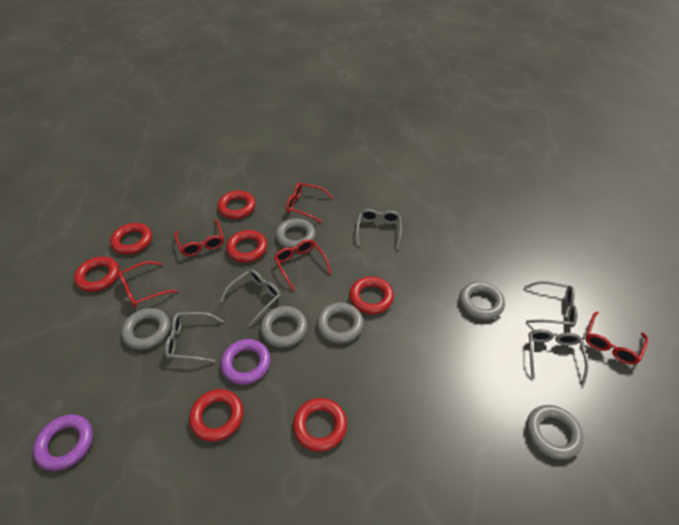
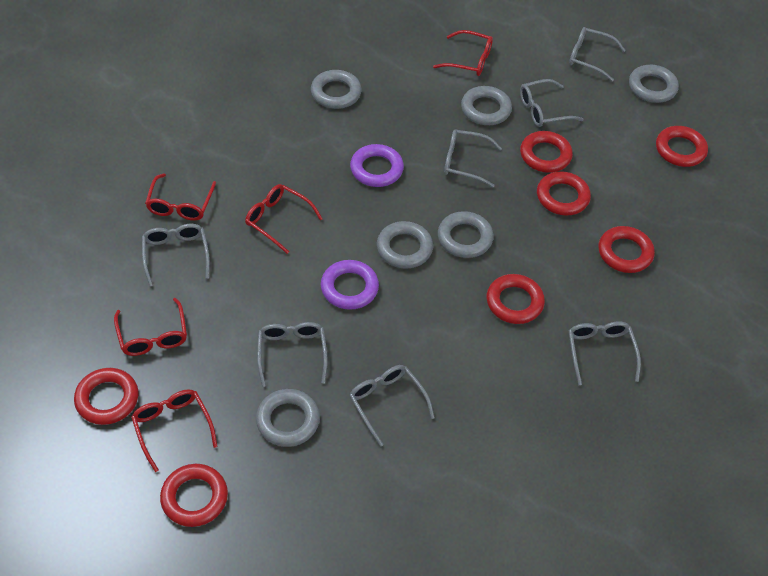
grey glasses: [165,312,224,363] [220,269,281,326] [356,209,402,249] [524,281,578,327] [528,329,588,385] = 5 -> [142,224,210,286] [257,322,328,387] [349,365,435,447] [444,129,502,187] [520,79,584,127] [568,321,641,385] [569,27,626,82] = 7

